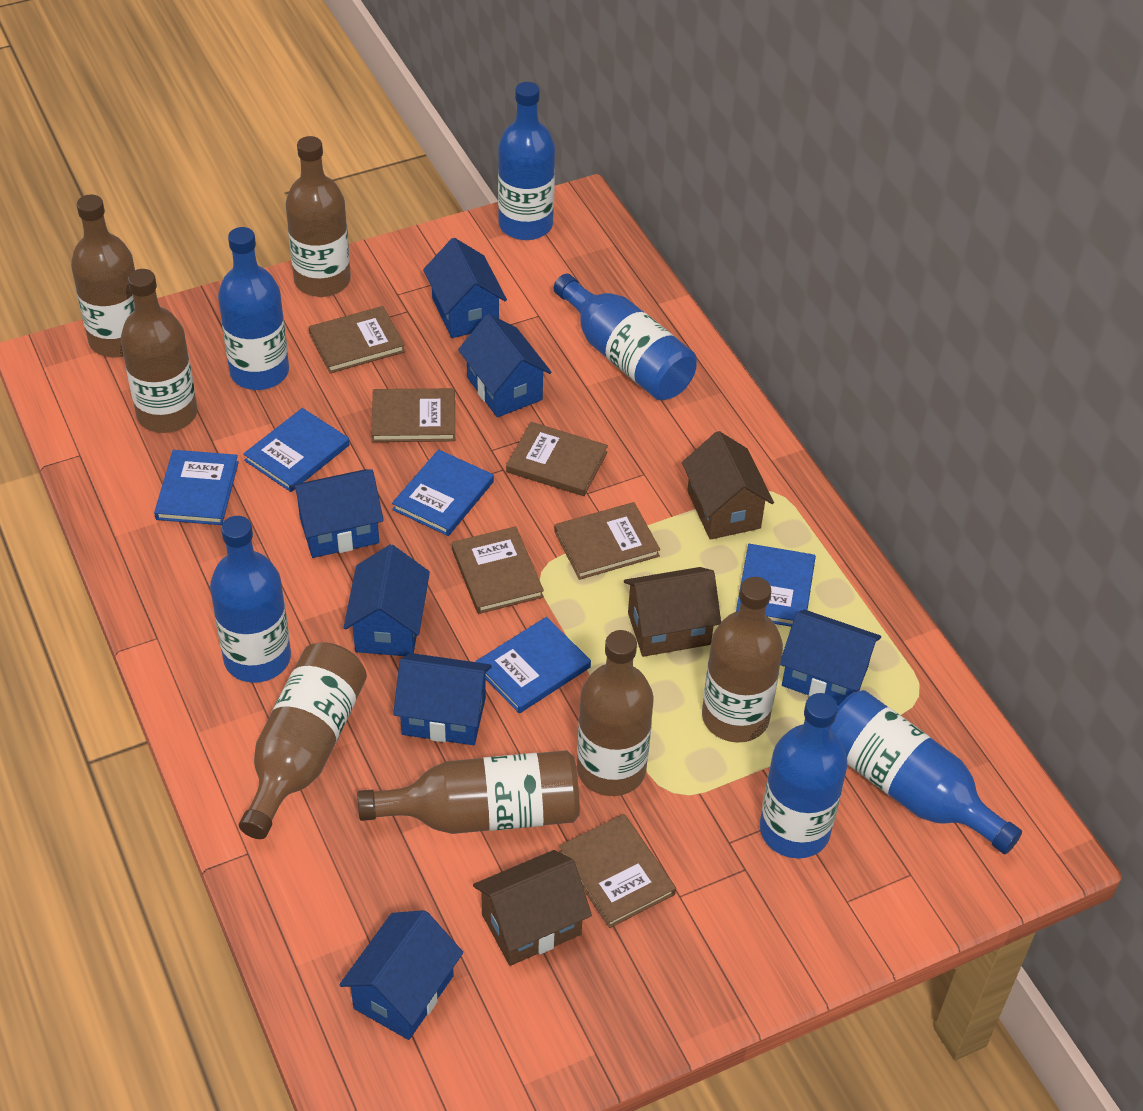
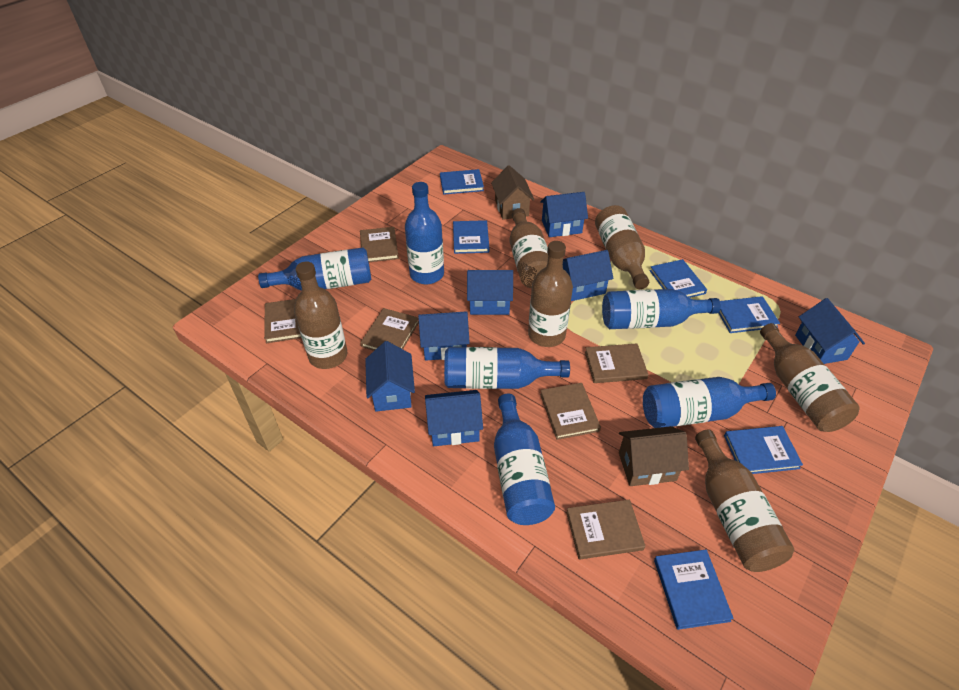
blue book: [154,450,239,525] [243,408,349,492] [392,449,494,536] [475,617,591,713] [736,544,816,627] = 5 -> [440,169,484,195] [453,220,489,254] [650,259,707,298] [654,550,734,630] [719,296,780,333] [724,426,803,474] = 6
brown bottle: [71,195,135,357] [121,269,197,433] [239,643,367,839] [286,136,351,297] [357,750,580,834] [577,630,653,796] [702,577,783,743] = 7 -> [294,261,347,369] [509,208,548,288] [528,241,573,347] [595,205,649,289] [695,430,794,572] [760,323,860,432] = 6
brown house: [473,850,592,966] [624,567,721,657] [682,431,774,540] = 3 -> [491,165,534,220] [619,426,689,486] = 2

